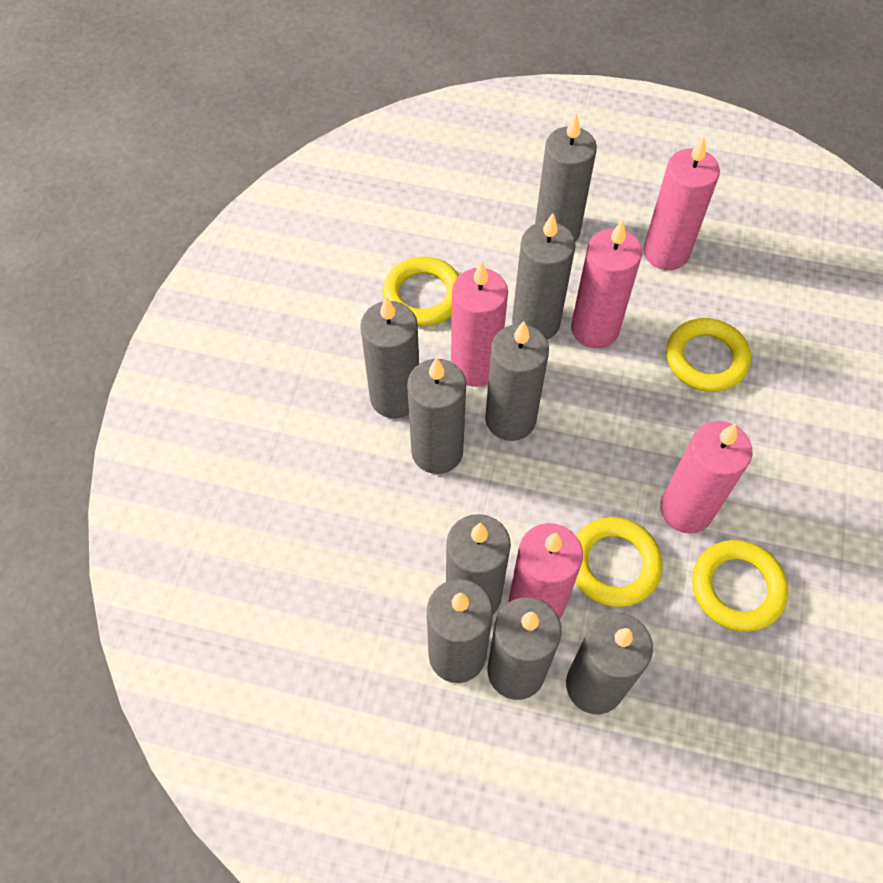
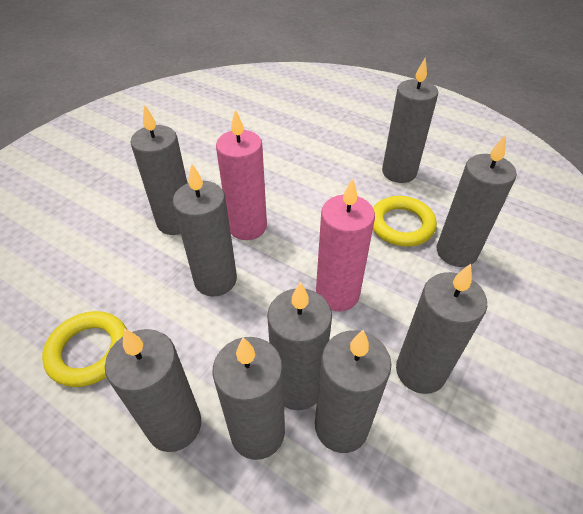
pink candle: [451,262,508,387] [509,523,583,620] [571,220,642,348] [643,136,720,270] [660,421,752,534] = 5 -> [216,109,267,240] [316,178,375,311] = 2
yellow ring: [383,257,459,326] [575,517,663,607] [666,318,751,392] [692,540,788,632] = 4 -> [42,311,127,387] [373,196,437,247] = 2

